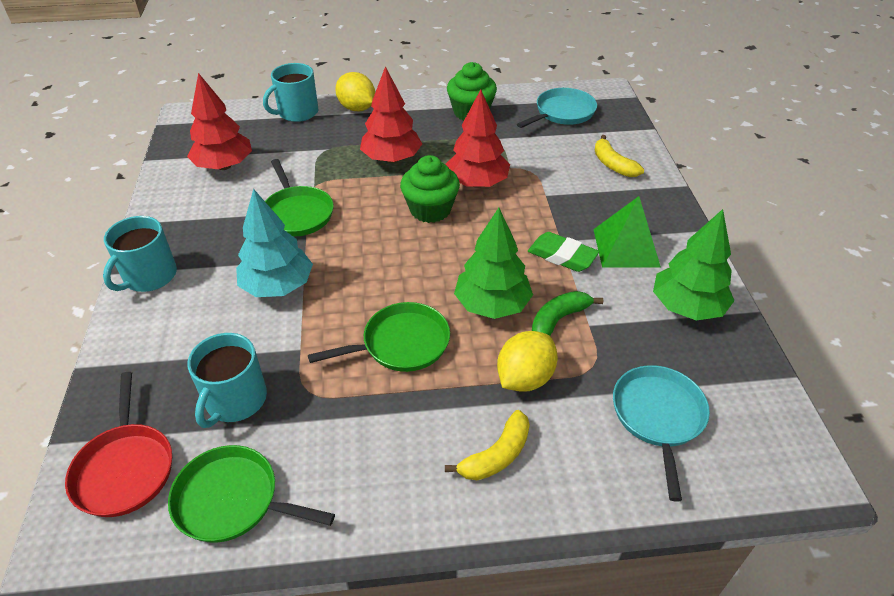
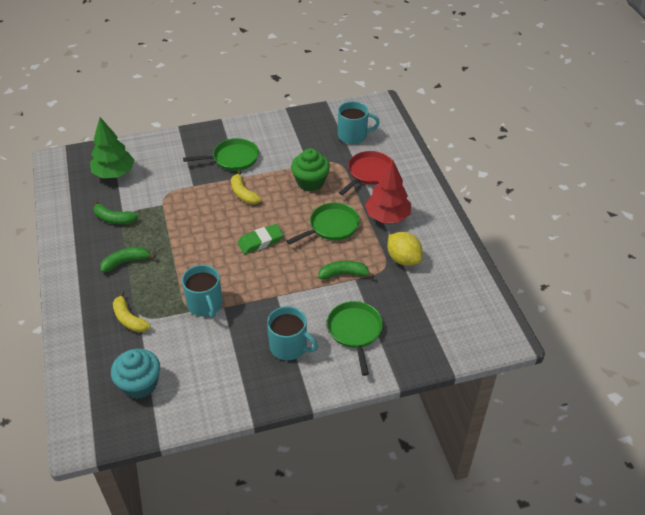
green banana: [532,291,603,336] = 1 -> [93,200,138,224] [100,247,156,273] [318,261,375,279] = 3
green cupcake: [400,155,460,223] [447,62,497,121] = 2 -> [291,148,330,192] = 1
green pyramid: [593,196,661,268] = 1 -> none = 0
green tree: [454,208,533,319] [653,209,735,321] = 2 -> [90,117,135,178] = 1
red tree: [187,73,252,170] [360,66,422,163] [445,89,510,188] = 3 -> [365,159,411,223] = 1
turquoise cupcake: none = 0 -> [111,349,160,399] = 1
turquoise pan: [517,88,597,128] [613,365,710,502] = 2 -> none = 0
turquoise tree: [236,189,313,297] = 1 -> none = 0
yellow lemon: [335,72,375,111] [497,331,558,392] = 2 -> [387,232,423,266] = 1

